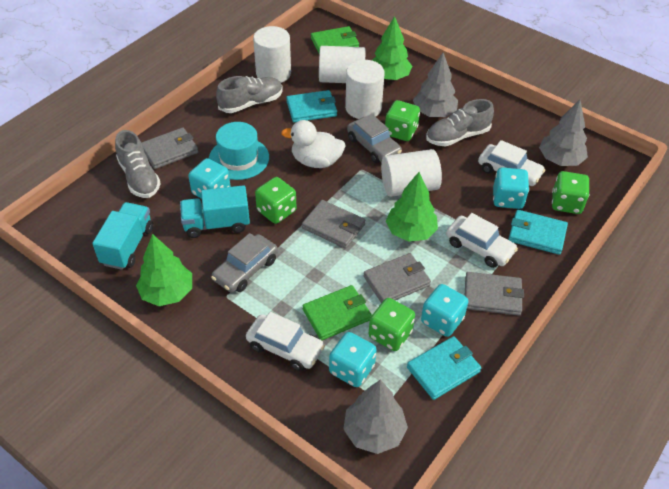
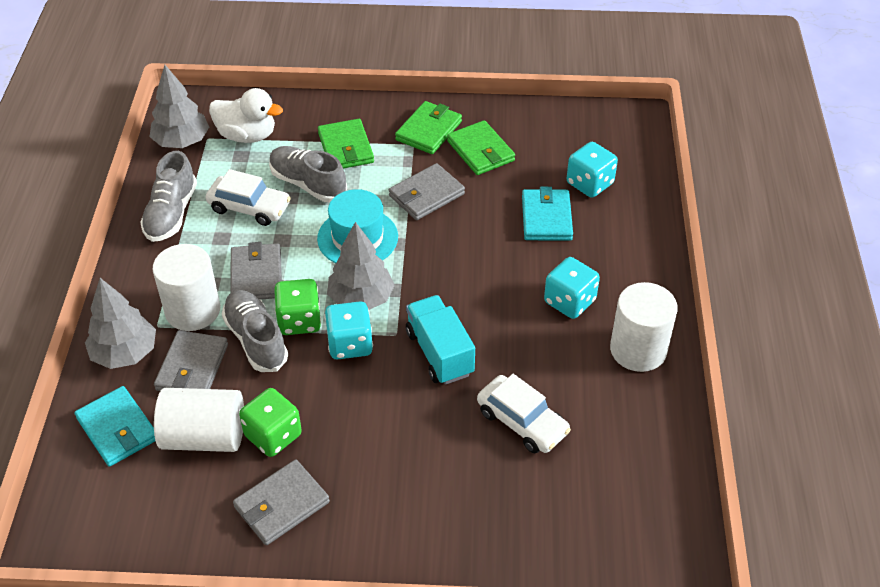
green dice: [255,177,297,224] [369,298,415,351] [385,100,420,141] [552,171,589,214] = 4 -> [239,388,302,457] [274,279,321,335] = 2
green tree: [136,234,192,306] [372,16,412,80] [386,172,438,242] = 3 -> none = 0
green wallet: [303,285,372,340] [311,26,359,53] = 2 -> [318,119,374,168] [395,101,462,154] [447,120,515,175] = 3
grey car: [211,233,278,292] [347,114,402,163] = 2 -> none = 0
turquoise dice: [188,158,230,199] [329,332,377,387] [421,284,468,337] [493,167,529,209] = 4 -> [324,301,373,359] [544,257,600,319] [567,142,618,198] = 3
turquoise truck: [92,202,153,270] [180,185,250,238] = 2 -> [406,295,475,385] = 1
turquoise wallet: [286,90,337,122] [407,336,481,400] [508,210,568,255] = 3 -> [74,386,155,467] [522,187,573,241] = 2
white car: [246,312,325,371] [446,213,518,268] [478,140,545,186] = 3 -> [206,169,291,226] [477,374,571,453] = 2
white cylinder: [253,26,291,83] [319,46,366,83] [345,60,384,119] [381,149,442,197] = 4 -> [152,244,220,331] [154,388,244,452] [610,282,678,372] = 3

